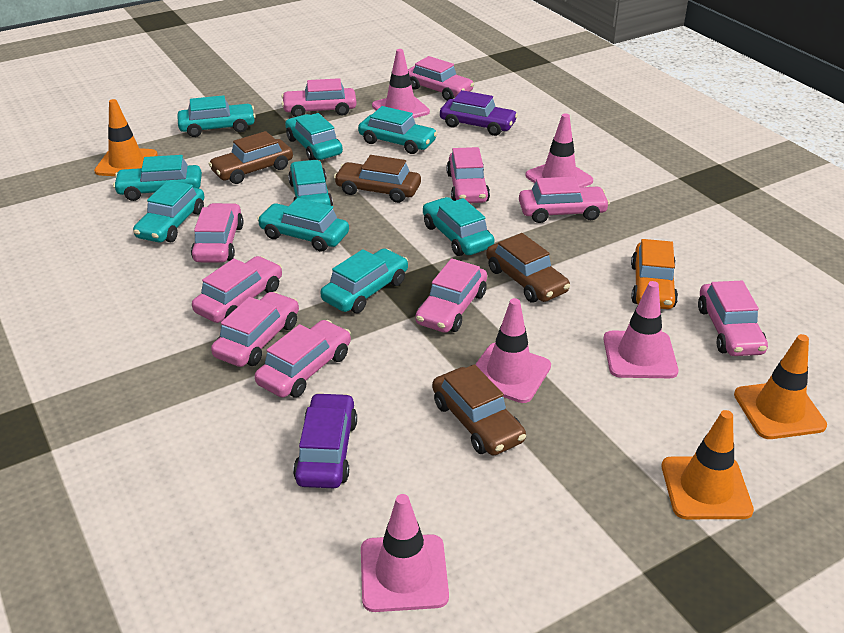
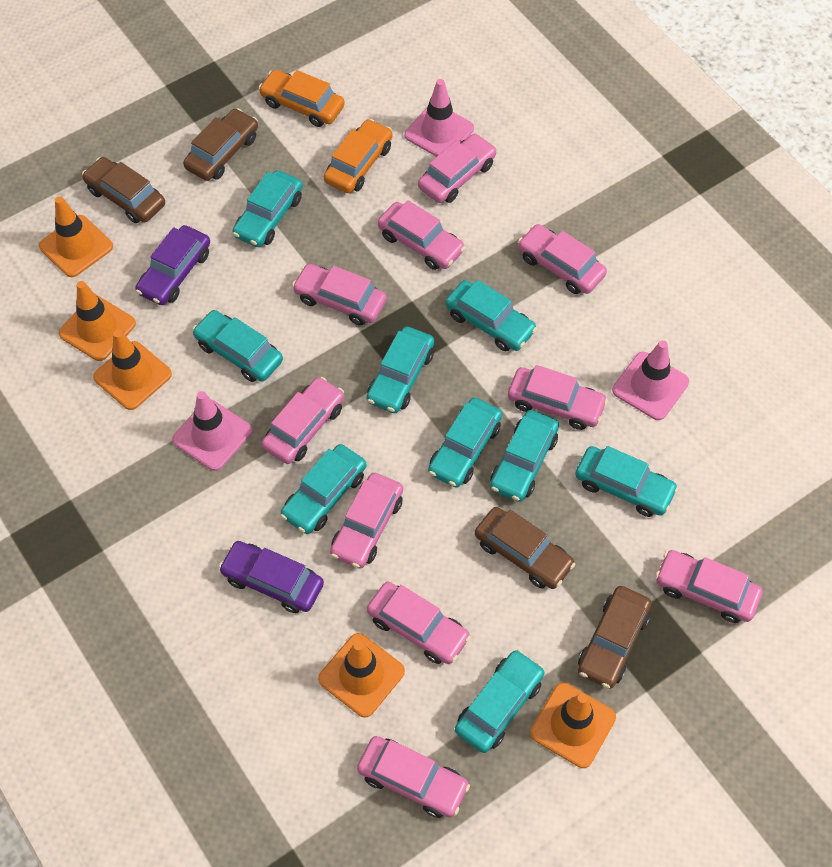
orange car: [631,239,678,309] = 1 -> [258,70,345,127] [324,119,392,193] = 2
orange traffic cone: [94,99,158,176] [662,410,754,519] [734,334,827,439] = 3 -> [39,196,113,277] [59,281,136,361] [93,330,172,410] [318,633,405,718] [530,682,616,768] = 5
pink traffic cone: [361,494,449,612] [372,49,430,118] [475,298,551,403] [525,113,593,187] [603,281,678,378] = 5 -> [172,391,252,471] [405,79,474,157] [612,340,689,420] = 3

